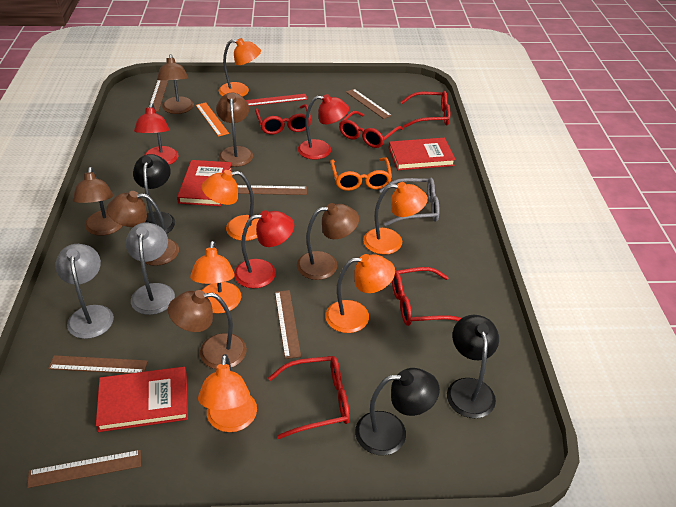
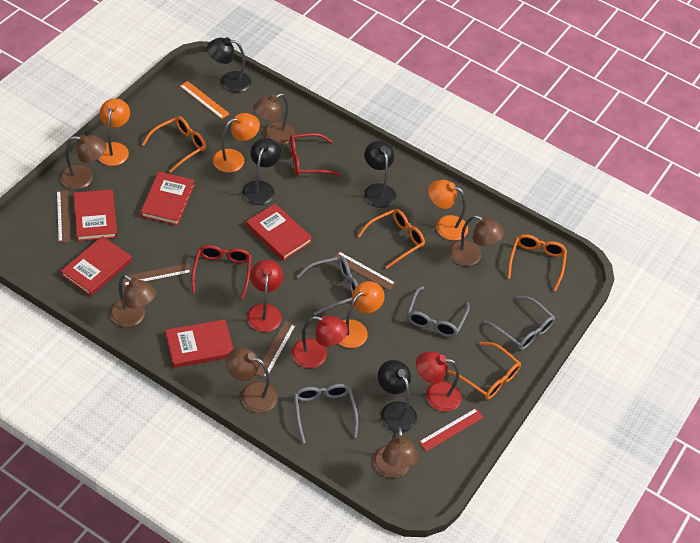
black lamp: [133,154,175,234] [355,368,440,455] [447,315,499,418] = 3 -> [207,37,251,93] [242,138,281,205] [364,141,396,208] [378,360,417,433] = 4
brown ruler: [27,450,141,488] [48,355,148,374] [149,80,168,112] [237,185,307,195] [275,290,301,359] [346,89,392,119] = 6 -> [57,190,71,243] [121,263,192,286] [256,321,296,378] [333,251,396,291] = 4
grey glasses: [379,178,440,226] = 1 -> [294,384,358,443] [297,256,358,315] [407,286,470,337] [484,296,555,350] = 4
grey lamp: [55,244,114,339] [126,222,175,315] = 2 -> none = 0
orange glasses: [330,158,392,191] = 1 -> [142,116,206,173] [358,209,425,269] [448,342,521,400] [507,234,567,291] = 4
orange lamp: [190,241,241,313] [198,354,257,432] [201,170,259,241] [219,38,261,97] [325,254,395,333] [363,182,428,254] = 6 -> [98,99,130,166] [213,113,260,172] [338,281,385,348] [428,180,468,241] = 4
red book: [96,367,188,432] [177,160,232,206] [389,138,456,170] = 3 -> [61,236,132,296] [73,189,118,241] [140,171,195,226] [165,319,234,368] [246,203,312,261] = 5
red glasses: [255,104,311,134] [268,356,350,439] [339,111,403,148] [392,267,461,326] [401,91,450,128] = 5 -> [192,245,252,300] [289,133,341,176] = 2

